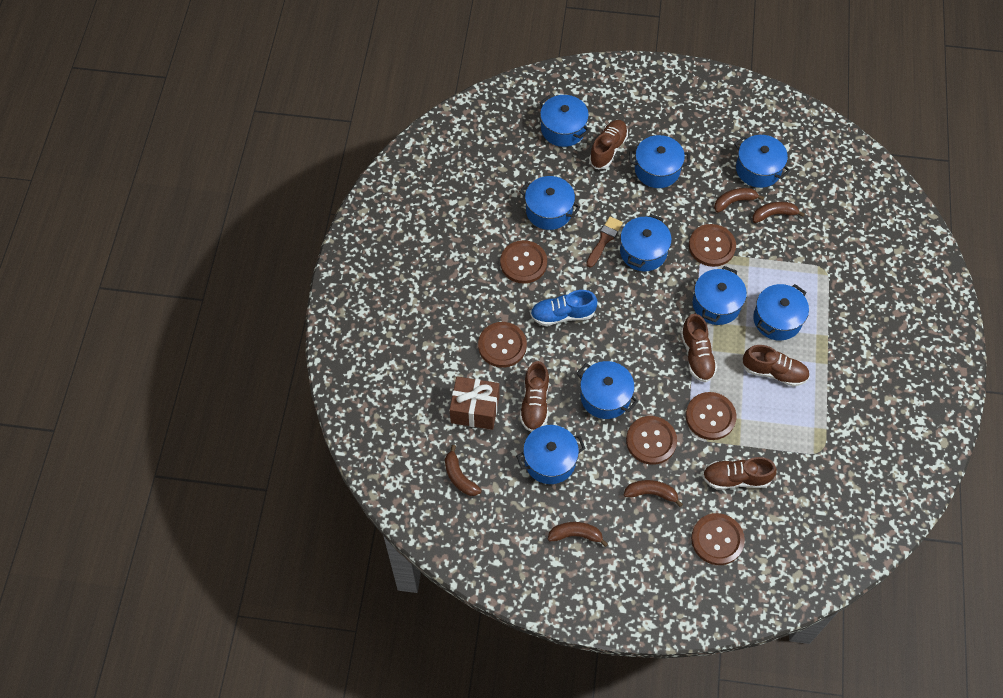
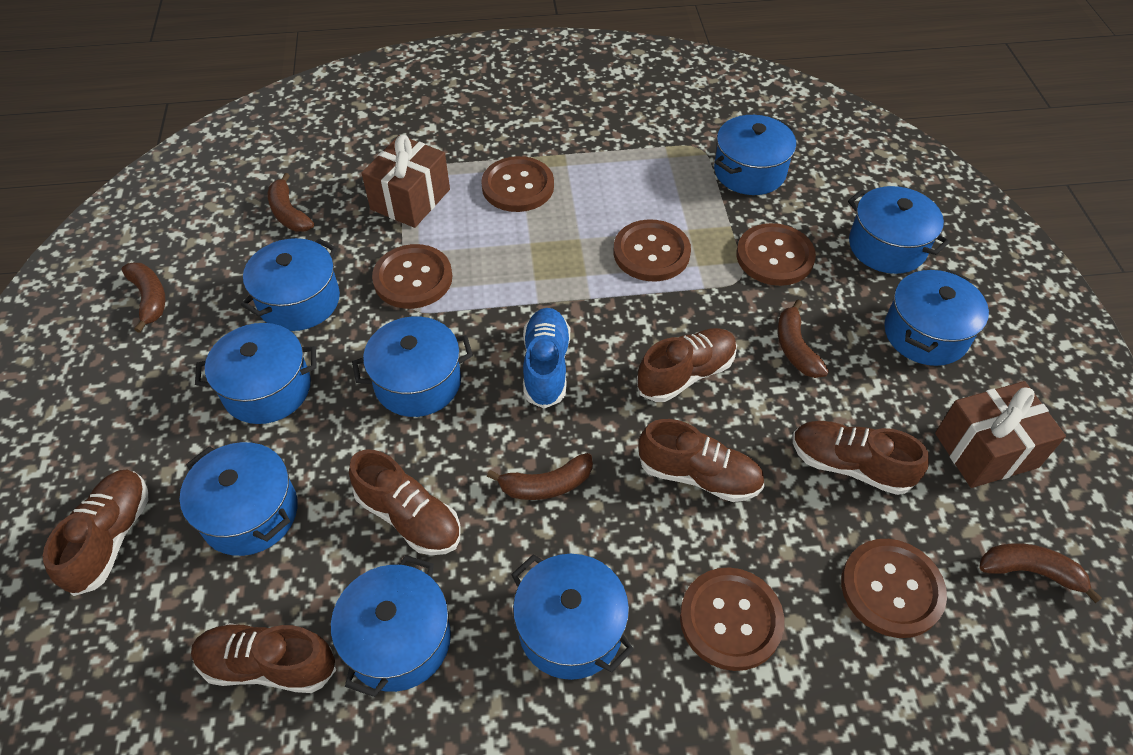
brown brush: [586,216,623,267] = 1 -> none = 0
brown gift: [450,377,499,430] = 1 -> [362,135,450,228] [935,381,1066,488] = 2
brown shoe: [520,361,549,432] [589,120,628,169] [680,314,717,383] [702,457,777,490] [742,345,810,386] = 5 -> [43,470,149,596] [191,623,337,693] [349,449,461,555] [636,328,737,402] [638,419,765,502] [792,421,929,495] = 6

